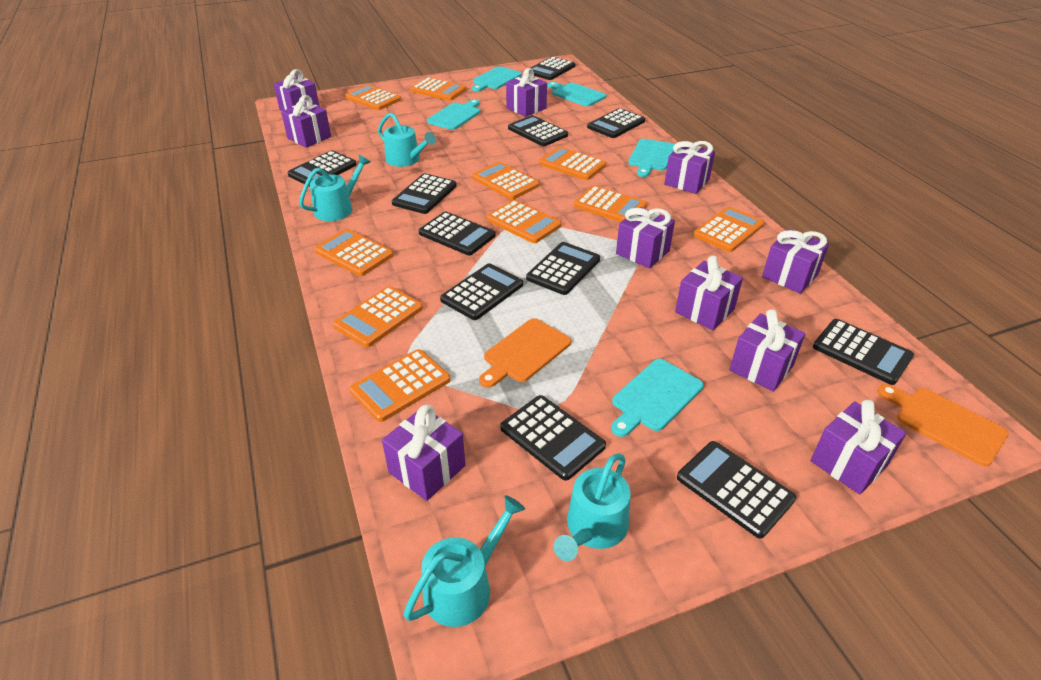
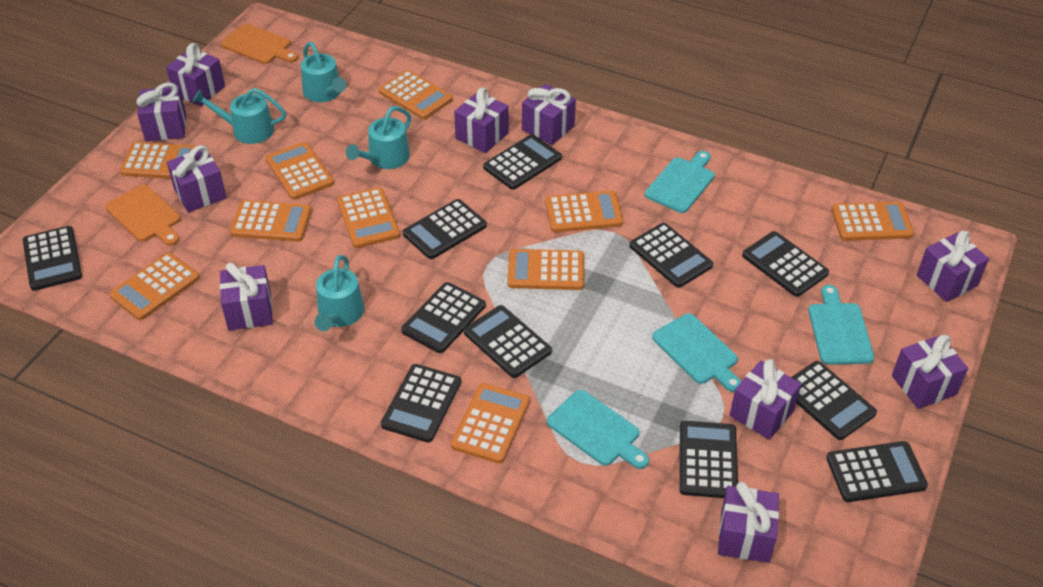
turquoise cutting board: [427,99,480,130] [472,66,522,92] [547,82,606,106] [611,359,704,437] [628,139,675,177] = 5 -> [547,390,649,469] [645,151,715,213] [652,313,741,392] [808,285,874,365] = 4

